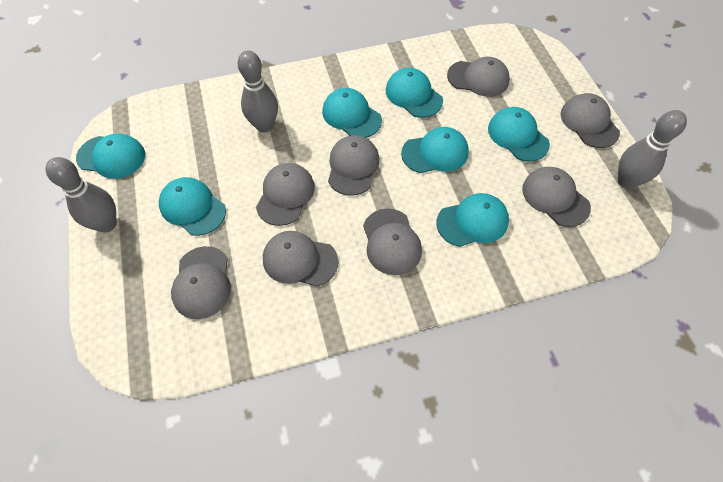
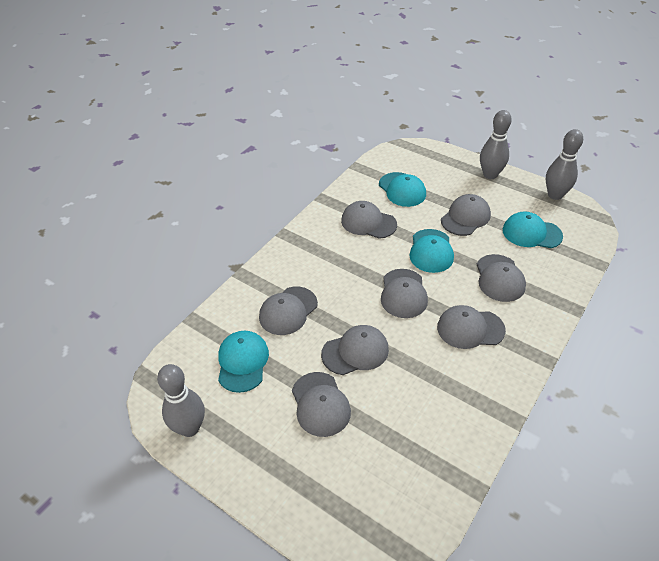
turquoise cap: [76,134,145,179] [159,177,226,236] [322,88,382,138] [386,68,443,118] [401,127,469,173] [436,193,509,247] [488,107,550,162] = 7 -> [218,331,269,393] [379,172,426,207] [409,229,454,273] [503,211,563,248] = 4

